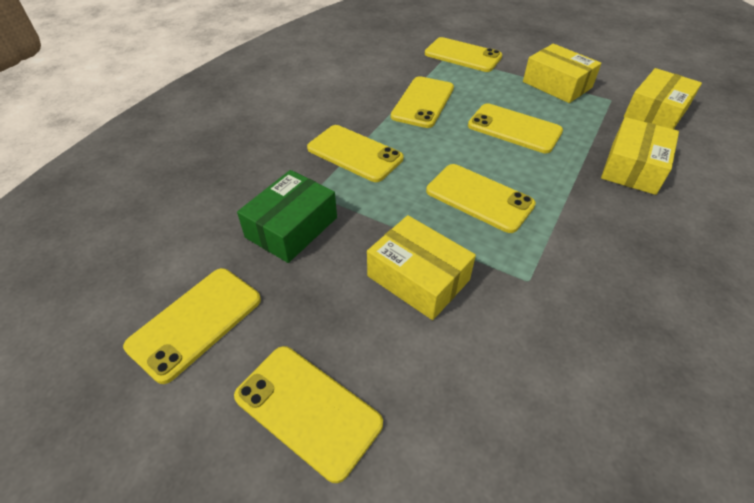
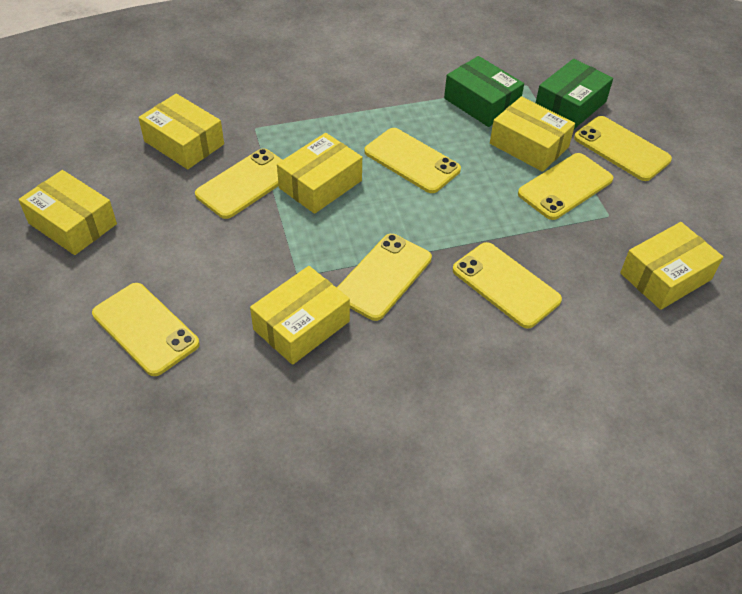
green box: [237,170,337,263] = 1 -> [444,56,524,127] [536,59,613,129] = 2
yellow box: [367,215,476,320] [523,44,601,103] [601,117,679,195] [624,68,702,129] = 4 -> [18,170,117,255] [138,94,224,169] [250,266,350,365] [277,133,362,214] [490,96,575,172] [620,222,723,310] = 6

